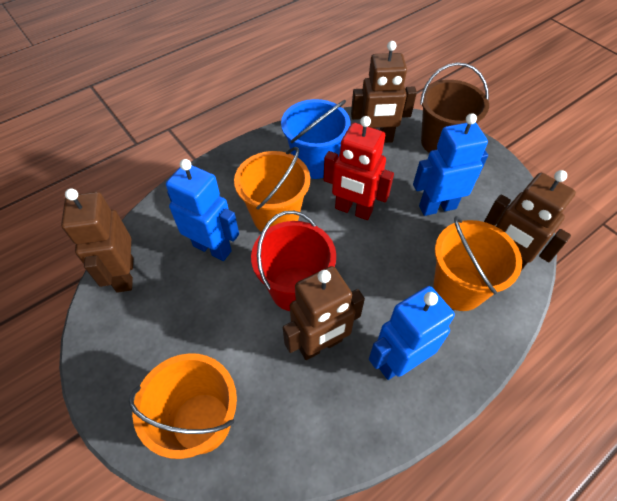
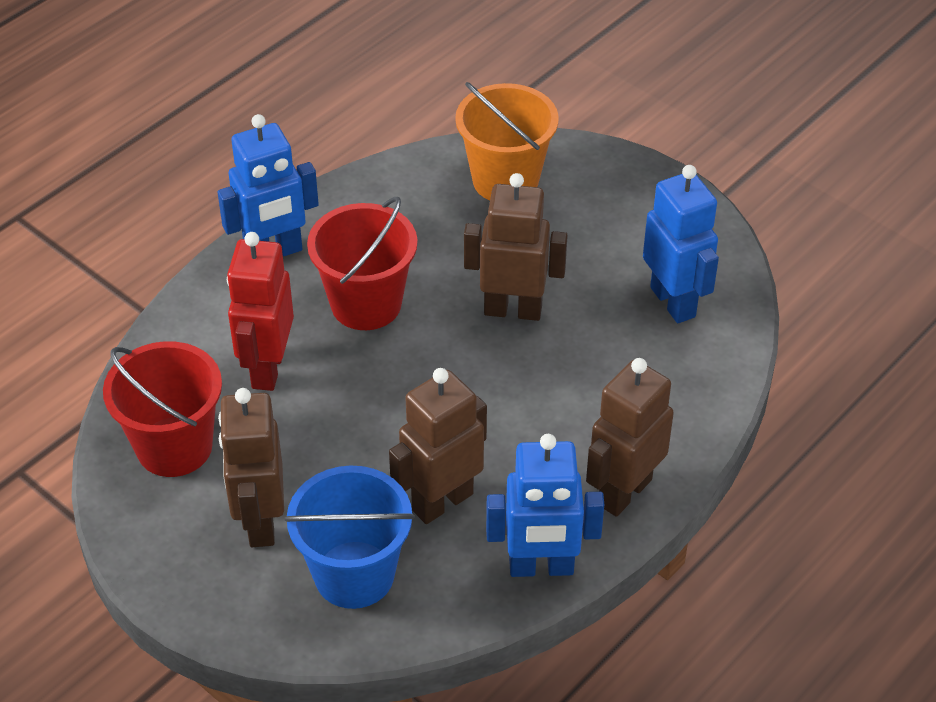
brown bucket: [420,62,489,153] = 1 -> none = 0
orange bucket: [129,353,237,459] [234,147,310,232] [433,216,522,311] = 3 -> [455,82,559,200] = 1
red bucket: [251,211,336,311] = 1 -> [103,341,222,477] [307,197,418,330] = 2

